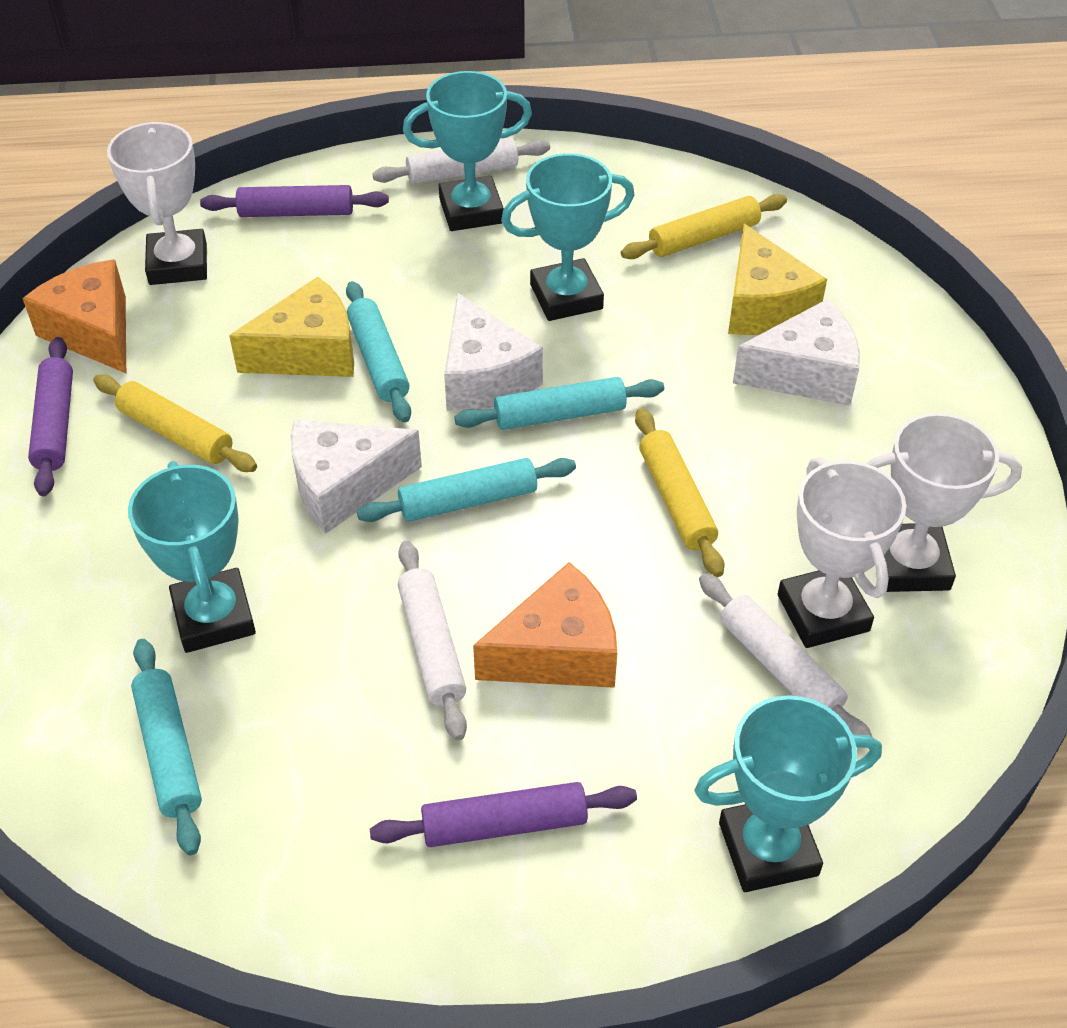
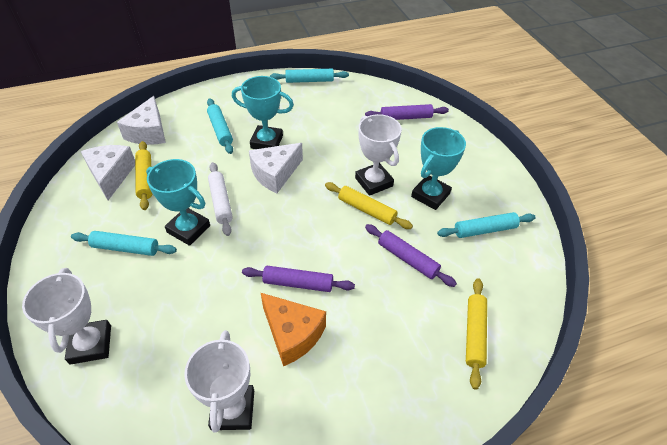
orange cheese: [22,259,126,373] [473,562,617,688] = 2 -> [261,293,326,366] = 1
turquoise trophy: [128,461,256,653] [403,71,532,231] [501,153,634,321] [694,695,882,892] = 4 -> [146,159,210,246] [232,76,294,149] [411,127,466,210] = 3
white rolling pin: [372,138,550,184] [398,541,467,741] [699,573,872,737] = 3 -> [208,162,233,236] = 1
yellow cheese: [229,277,354,377] [728,224,827,335] = 2 -> none = 0

